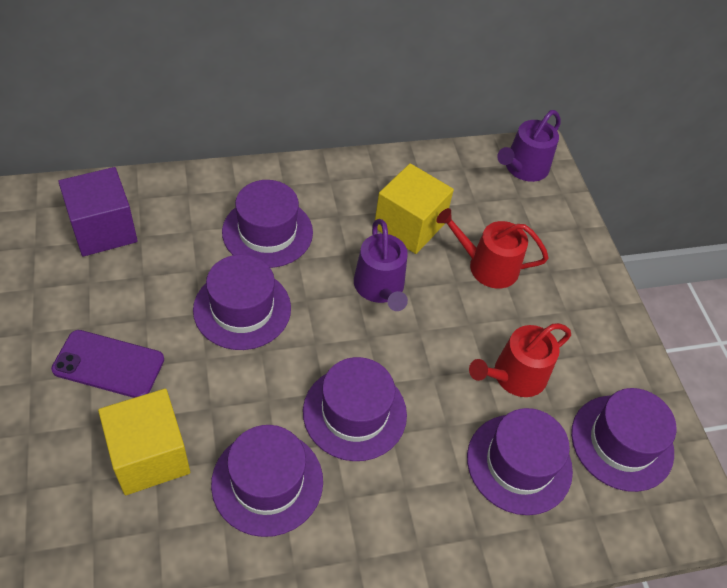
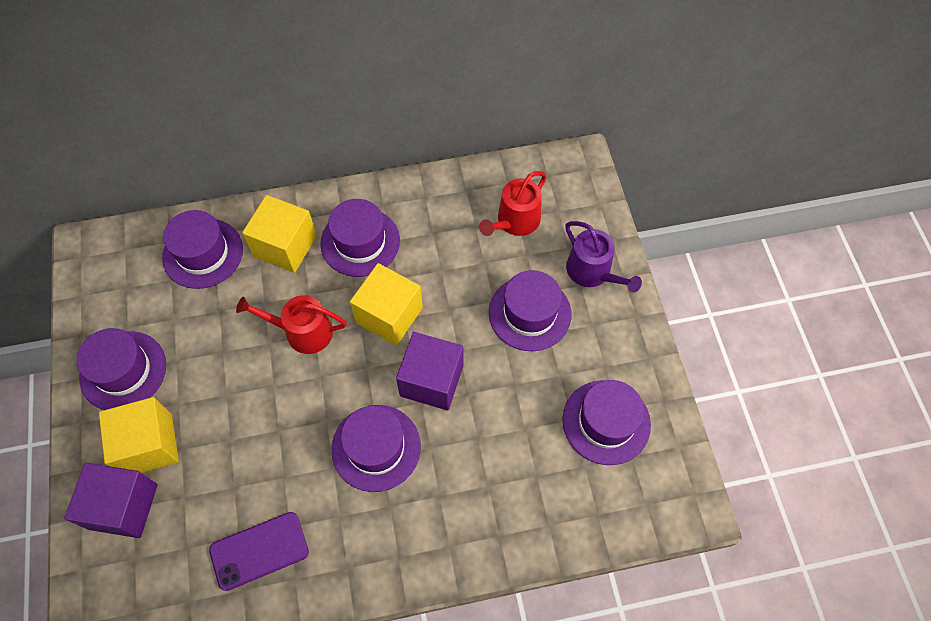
purple cube: [58,167,138,257] = 1 -> [64,463,158,538] [396,332,463,410] = 2
purple watering can: [354,219,408,311] [497,110,561,182] = 2 -> [565,221,642,293] = 1
yellow cube: [98,388,190,495] [375,163,454,254] = 2 -> [99,397,179,473] [242,195,317,273] [350,263,423,346] = 3

